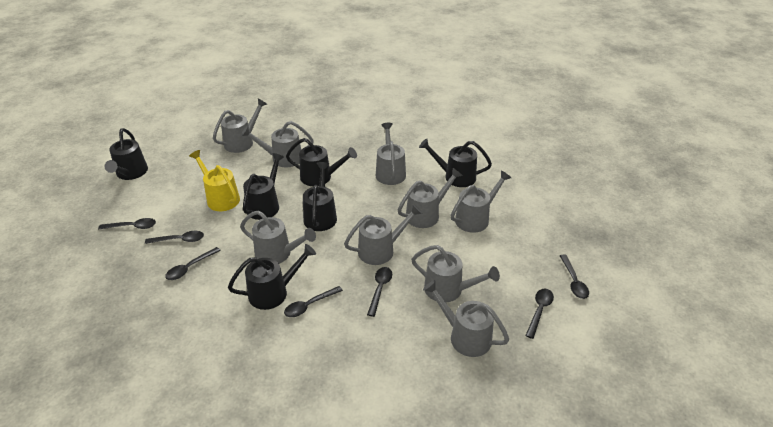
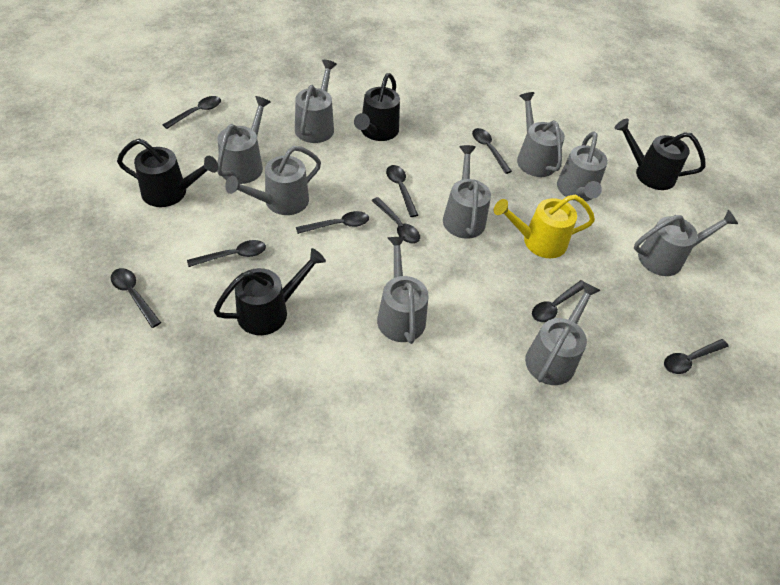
black spoon: [98,218,156,229] [145,231,204,244] [165,247,221,280] [284,286,343,317] [367,267,392,317] [525,289,554,339] [560,254,589,299] = 7 -> [111,268,161,328] [163,96,221,129] [187,240,266,267] [296,211,369,234] [372,197,420,243] [386,165,418,217] [472,128,512,174] [532,280,584,322] [664,339,729,374] = 9
black watering can: [105,128,148,180] [228,244,316,310] [243,153,284,220] [286,138,357,186] [303,162,337,231] [419,139,492,187] = 6 -> [117,139,219,207] [214,248,326,335] [354,73,400,141] [615,118,705,190] = 4

